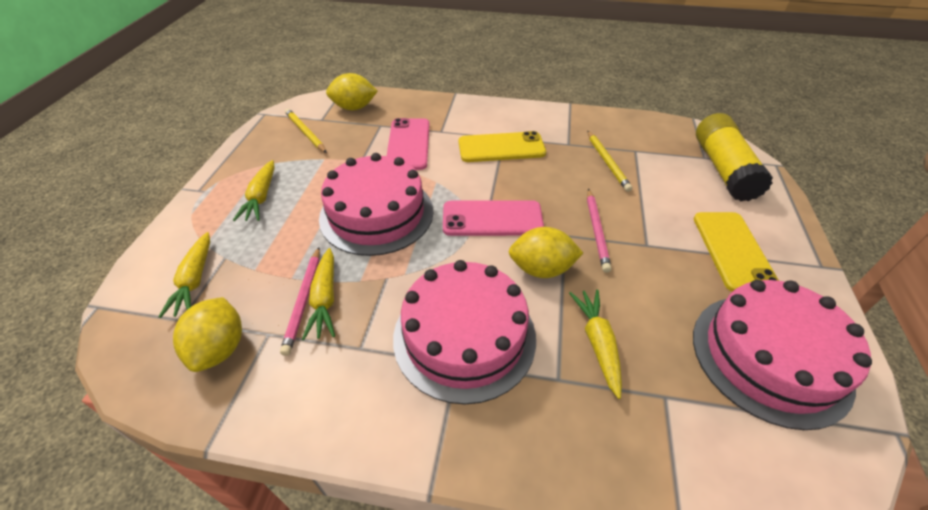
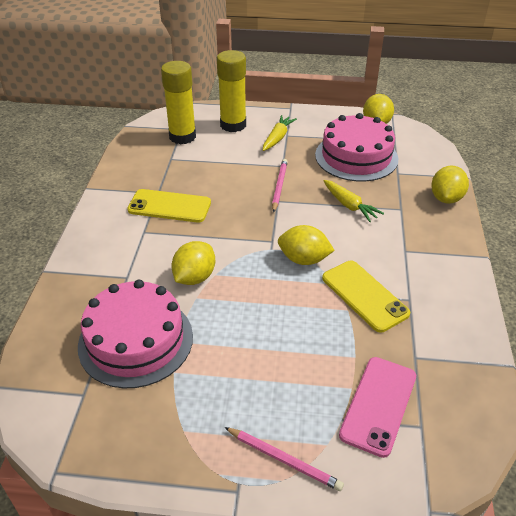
pink cake: [319,153,433,256] [393,260,536,404] [693,280,872,430] = 3 -> [78,280,193,388] [315,113,398,182] = 2
pink phone: [387,118,430,170] [443,200,544,236] = 2 -> [339,357,416,458] = 1
yellow carrot: [158,232,210,318] [233,160,275,221] [302,248,335,340] [569,290,622,399] = 4 -> [263,115,297,151] [323,180,384,222] = 2
yellow glue stick: [696,113,773,201] = 1 -> [161,61,196,144] [217,50,246,132] = 2
yellow lemon: [173,297,242,372] [326,73,378,110] [509,227,583,278] = 3 -> [172,241,215,285] [278,225,335,265] [363,94,394,124] [431,166,469,204] = 4
yellow pencil: [285,109,327,153] [588,131,633,192] = 2 -> none = 0

